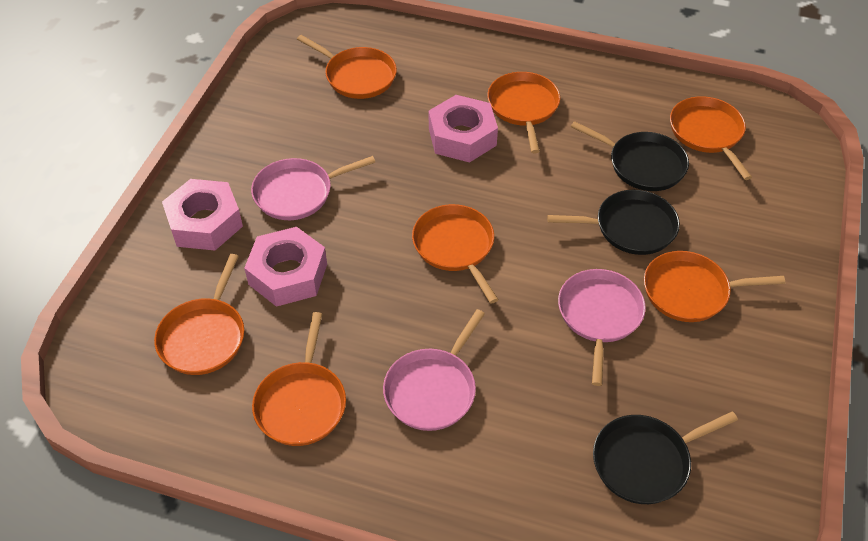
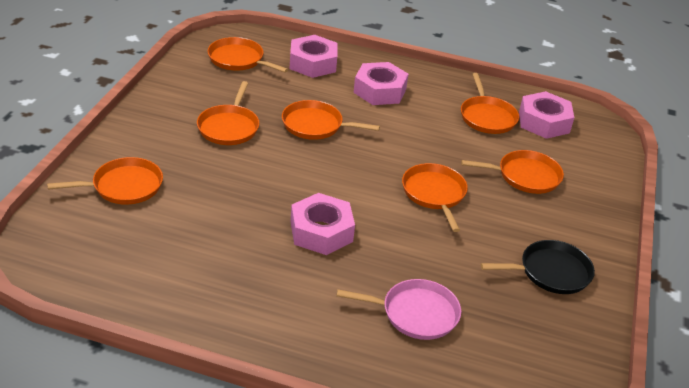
black pan: [547,190,680,255] [571,121,689,191] [593,411,738,504] = 3 -> [481,240,595,294] = 1
pink nut: [162,179,243,250] [244,227,327,307] [429,95,498,163] = 3 -> [290,35,337,78] [291,193,355,255] [353,62,408,105] [519,91,574,139] = 4
pink pan: [251,156,375,220] [383,309,485,431] [558,269,646,386] = 3 -> [337,279,461,340] = 1

